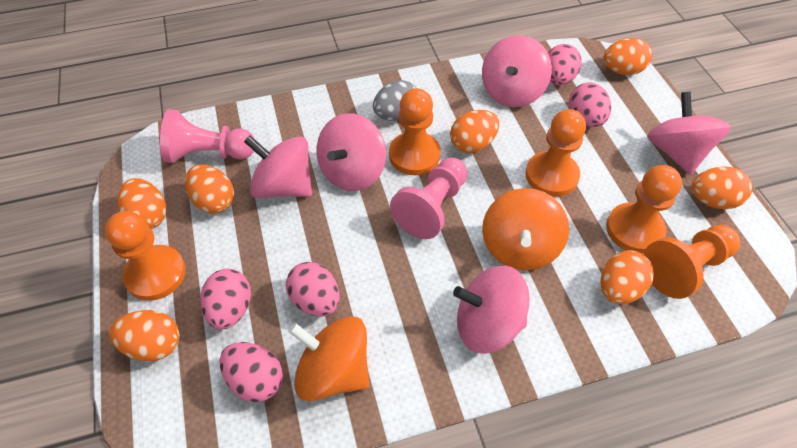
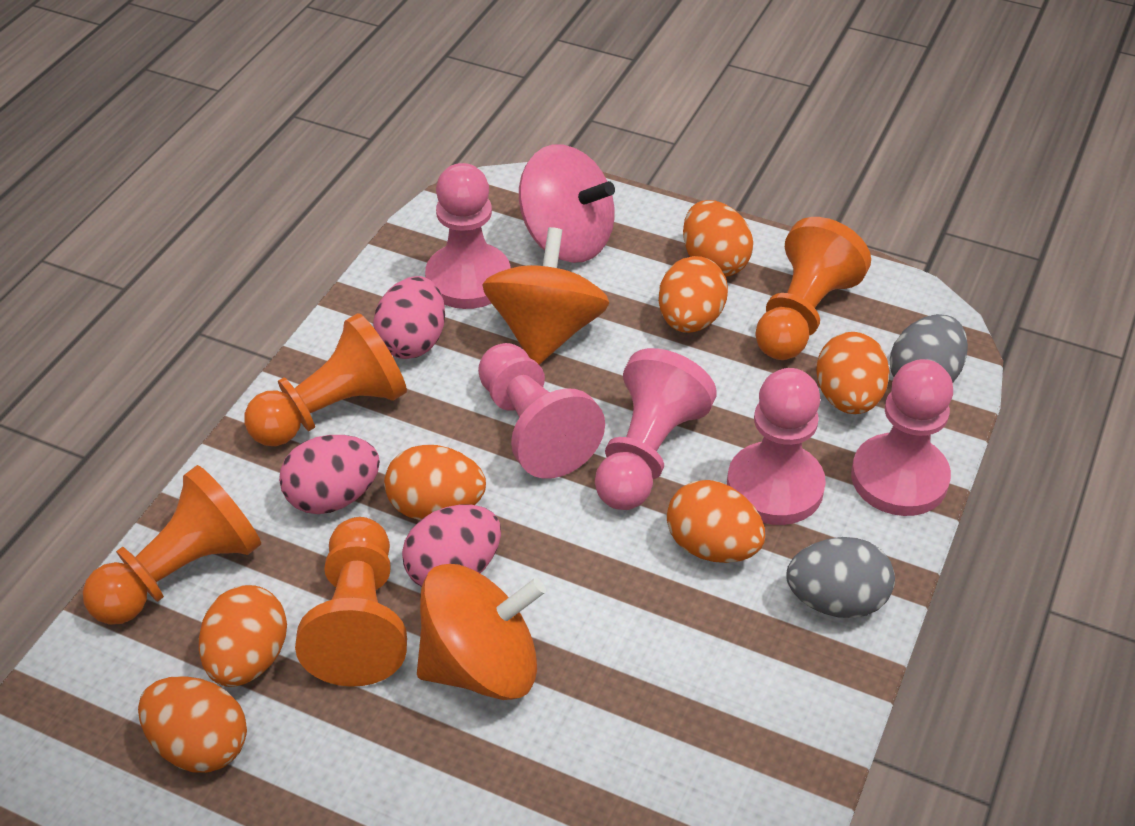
grey egg: [373,80,416,121] = 1 -> [786,537,895,618] [890,314,968,383] = 2
orange pawn: [105,211,186,301] [389,88,441,175] [525,109,586,197] [606,165,682,254] [643,225,740,299] = 5 -> [83,465,261,625] [244,313,407,446] [295,517,407,687] [755,217,871,360] = 4
pink egg: [200,269,251,330] [220,342,283,402] [286,262,340,317] [548,44,582,85] [569,82,611,127] = 5 -> [279,435,380,514] [373,276,445,359] [402,505,501,587] = 3
pink pawn: [160,109,255,163] [390,157,468,239] = 2 -> [425,163,510,309] [478,343,605,479] [595,348,717,510] [727,368,826,525] [851,359,953,516] = 5
pink spinning top: [244,136,312,198] [316,113,386,191] [453,265,530,354] [482,35,552,107] [647,92,731,175] = 5 -> [519,144,615,263] = 1

